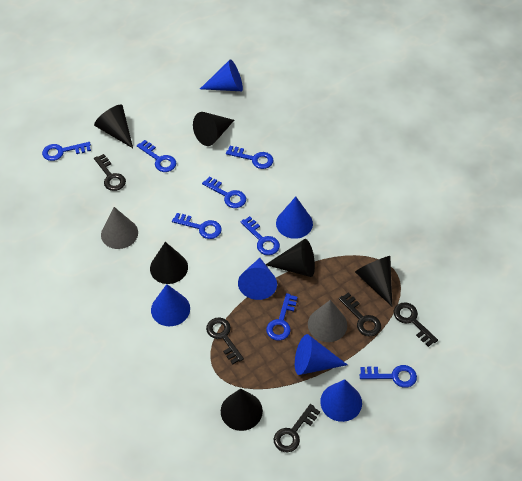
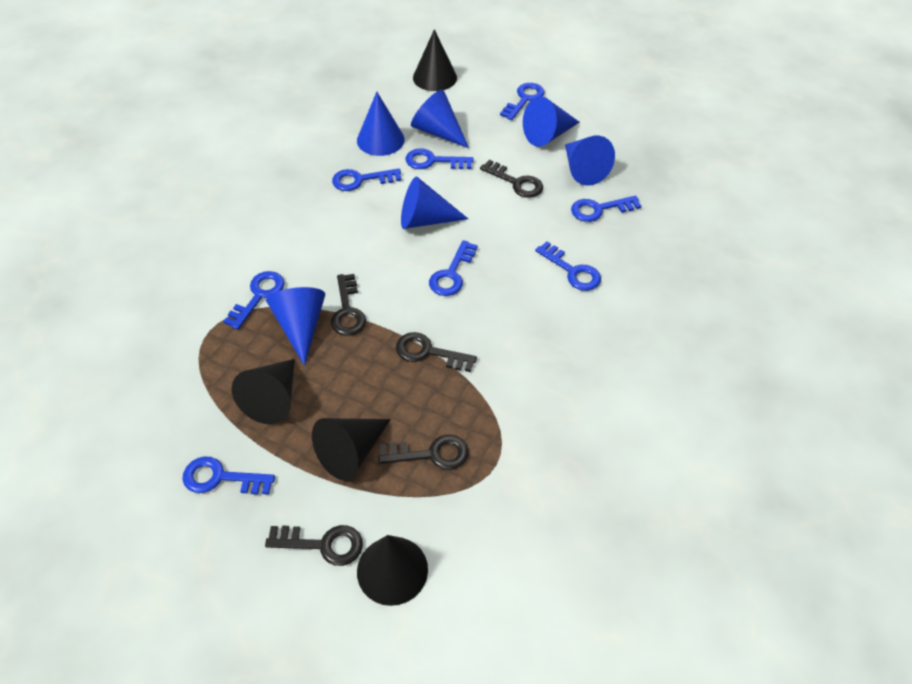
black cone: [94,104,133,148] [150,242,188,284] [193,112,234,146] [221,389,263,431] [266,239,315,277] [355,256,392,306] = 6 -> [232,359,295,424] [312,418,391,481] [357,535,428,606] [413,29,457,91] = 4
grey cone: [101,207,138,249] [308,300,347,342] = 2 -> none = 0

